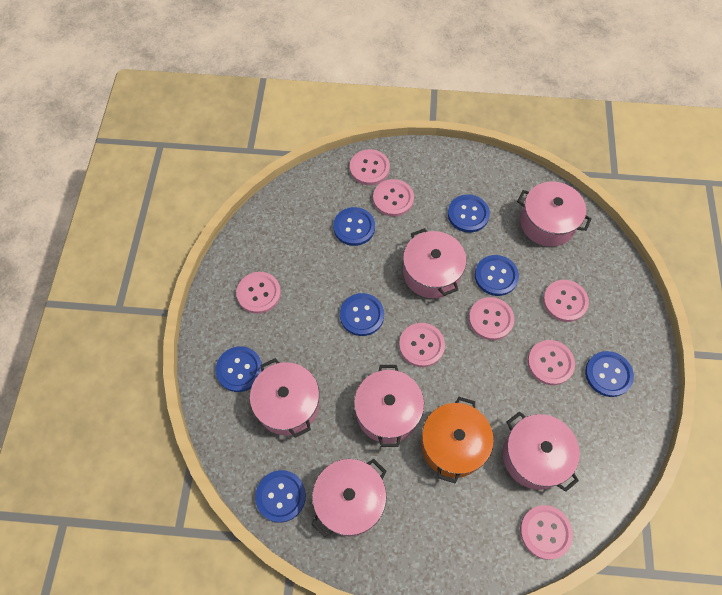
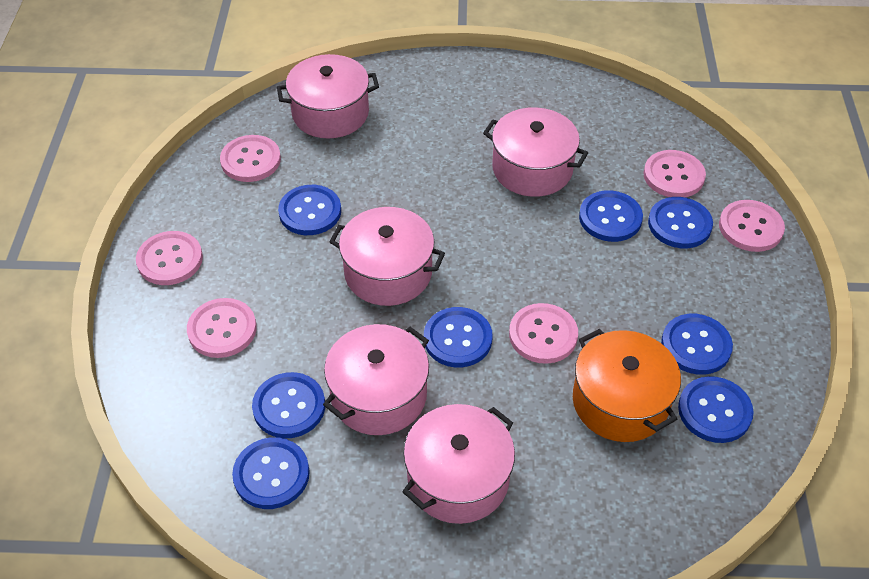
blue button: [215,346,262,392] [255,470,306,523] [333,207,375,246] [340,293,384,336] [448,195,490,233] [475,255,519,296] [585,351,634,397] = 7 -> [232,437,310,509] [252,372,325,438] [278,185,341,235] [424,307,493,368] [579,190,643,242] [648,197,713,248] [661,314,733,375] [678,376,754,443] = 8
pink button: [236,272,281,314] [350,149,390,185] [373,179,414,217] [399,323,445,367] [469,297,514,340] [520,505,573,560] [528,340,575,385] [543,280,589,322] = 8 -> [136,231,203,285] [187,298,257,358] [220,135,281,182] [509,303,578,364] [643,150,706,197] [719,200,785,252] = 6
pink pot: [250,358,319,438] [311,459,387,537] [354,365,424,447] [403,228,466,298] [503,412,580,492] [517,182,592,247] = 6 -> [277,54,379,139] [323,324,429,435] [329,207,445,306] [402,404,515,524] [483,107,588,197] = 5

